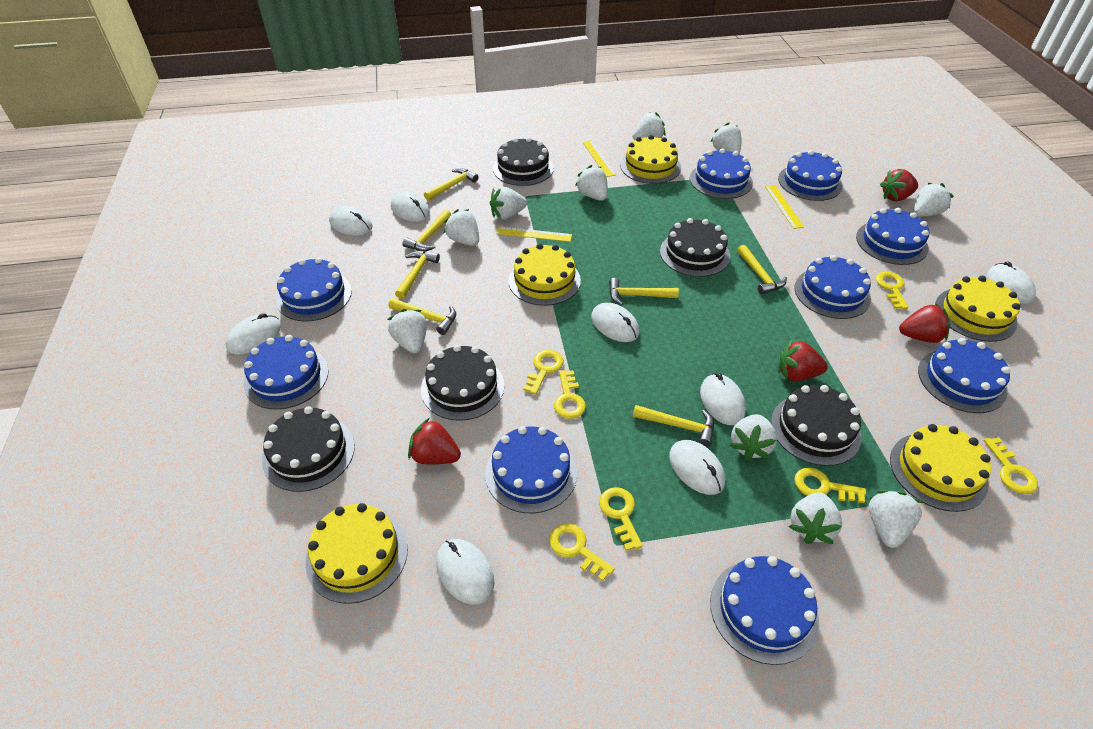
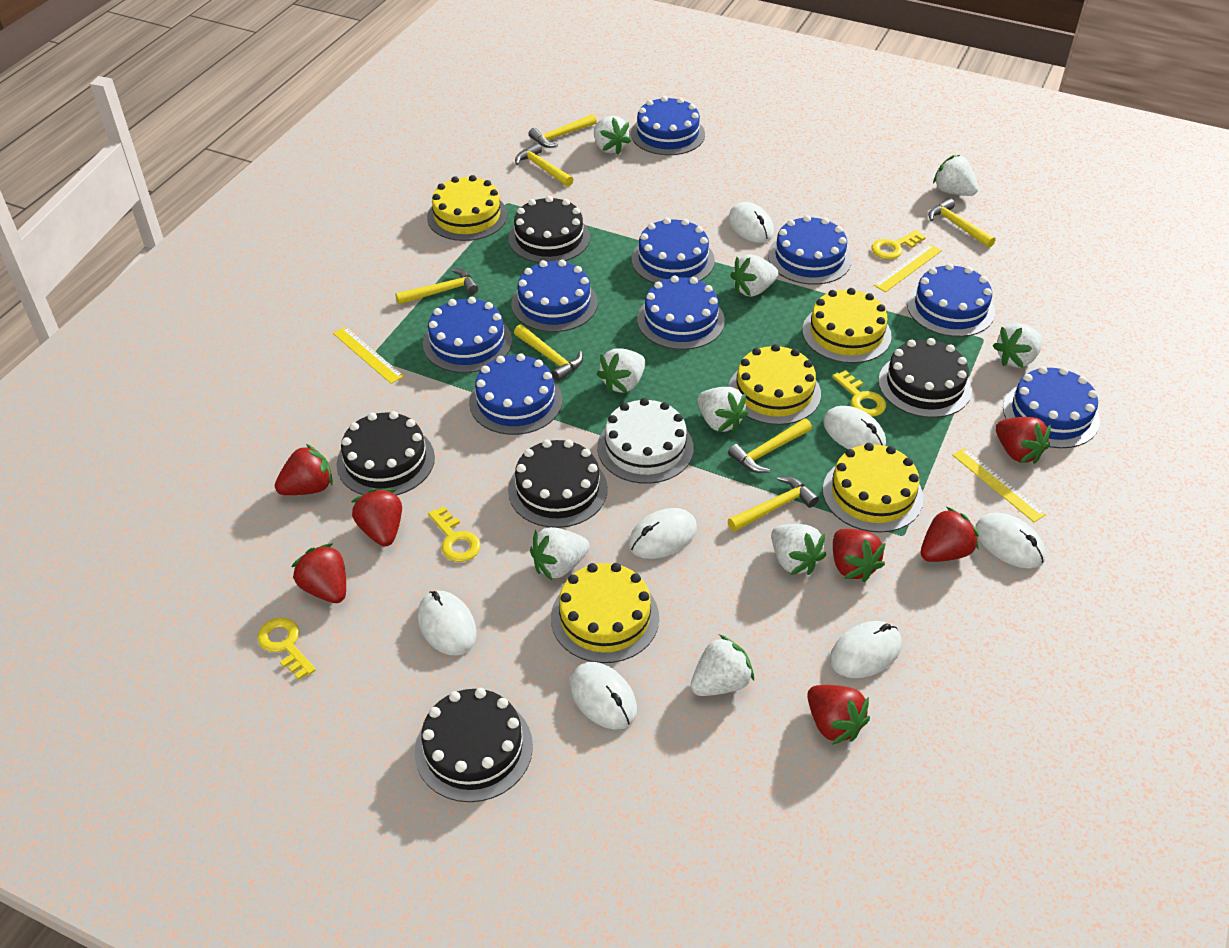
red strawberry: [408,418,461,465] [778,339,828,381] [880,169,918,201] [899,304,950,343] = 4 -> [275,444,333,495] [291,543,346,603] [351,489,402,547] [807,685,870,745] [833,529,885,582] [921,507,979,562] [996,417,1051,464] = 7
white cake: none = 0 -> [597,398,694,484] = 1
white mouse: [226,313,281,355] [329,206,373,236] [391,191,430,222] [436,539,494,605] [591,303,639,342] [669,440,725,495] [700,373,746,425] [987,261,1036,304] = 8 -> [418,591,476,655] [570,662,637,730] [629,508,697,559] [728,202,774,243] [823,406,886,449] [830,621,902,678] [975,513,1046,569] = 7
white strawberry: [388,309,427,353] [444,209,479,246] [490,187,527,220] [575,165,608,201] [632,112,665,140] [711,123,741,154] [730,414,777,461] [789,492,842,544] [868,490,923,548] [914,183,954,216] = 10 -> [530,527,590,580] [594,116,631,155] [597,349,645,393] [691,635,754,696] [698,387,748,433] [730,254,779,297] [771,524,826,575] [933,155,979,196] [993,323,1043,368] = 9
yellow key: [523,350,563,395] [549,523,615,581] [554,370,586,419] [599,487,643,551] [794,467,866,503] [876,272,909,309] [983,437,1038,494] = 7 -> [257,618,316,680] [428,506,481,562] [833,370,886,417] [871,230,926,259] = 4

